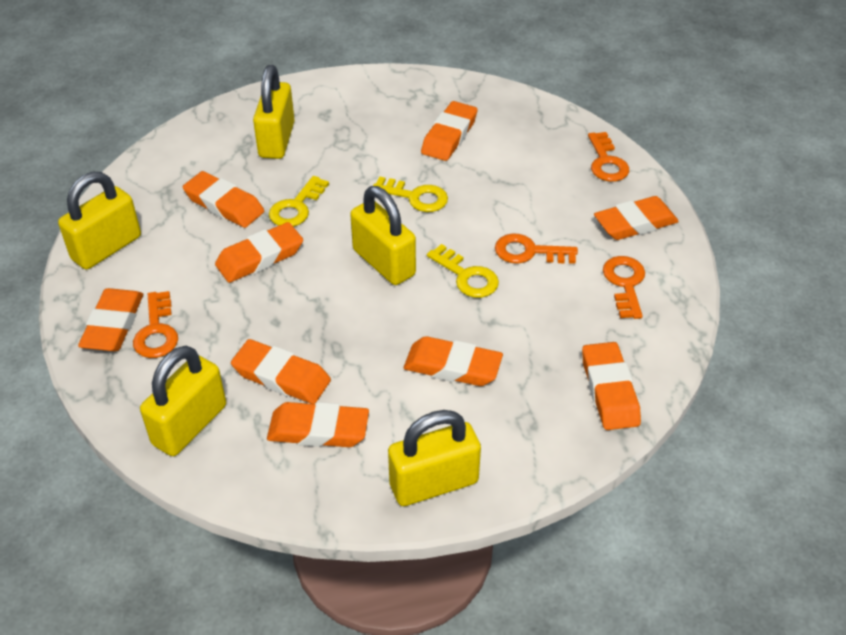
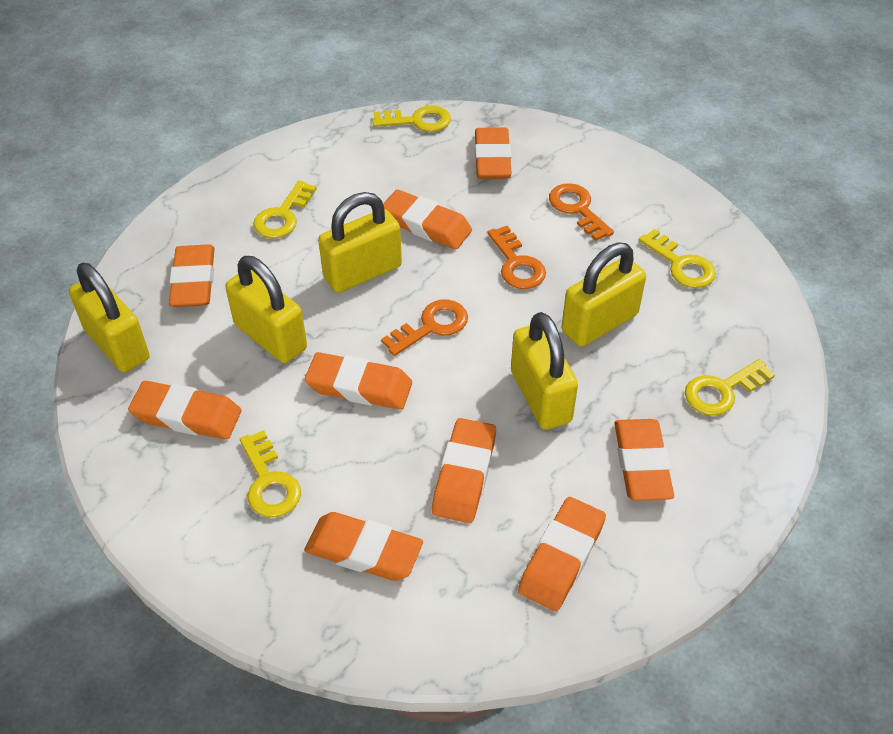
orange key: [133,291,178,358] [495,233,578,264] [588,132,629,182] [603,256,645,319] = 4 -> [381,299,468,356] [487,226,546,289] [549,183,614,241] = 3
yellow key: [269,176,329,227] [373,177,448,212] [427,244,499,298] = 3 -> [240,430,301,517] [253,181,317,238] [372,105,451,132] [639,229,716,288] [685,359,775,416] = 5

